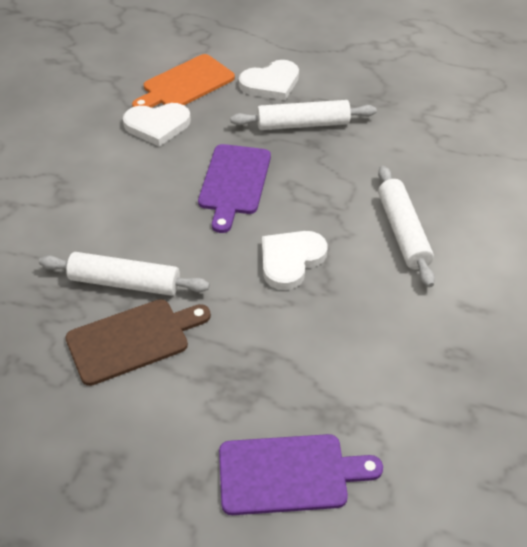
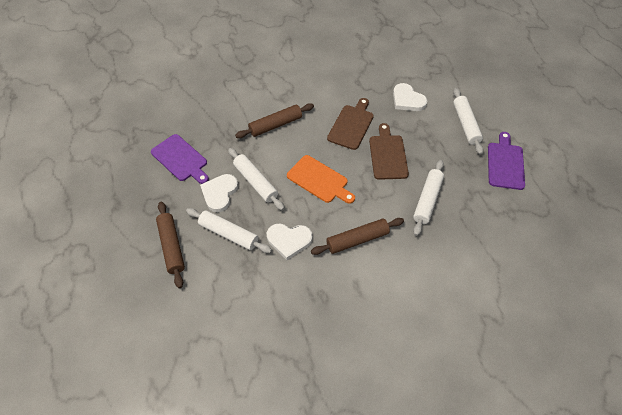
brown cutting board: [65,299,211,386] = 1 -> [327,98,374,150] [369,123,409,180] = 2
brown rolling pin: none = 0 -> [156,202,185,288] [235,103,314,138] [311,218,404,255] = 3
white rolling pin: [39,252,210,296] [230,100,376,130] [378,166,435,287] = 3 -> [186,208,272,253] [228,148,284,210] [413,160,444,236] [453,88,484,155] = 4

